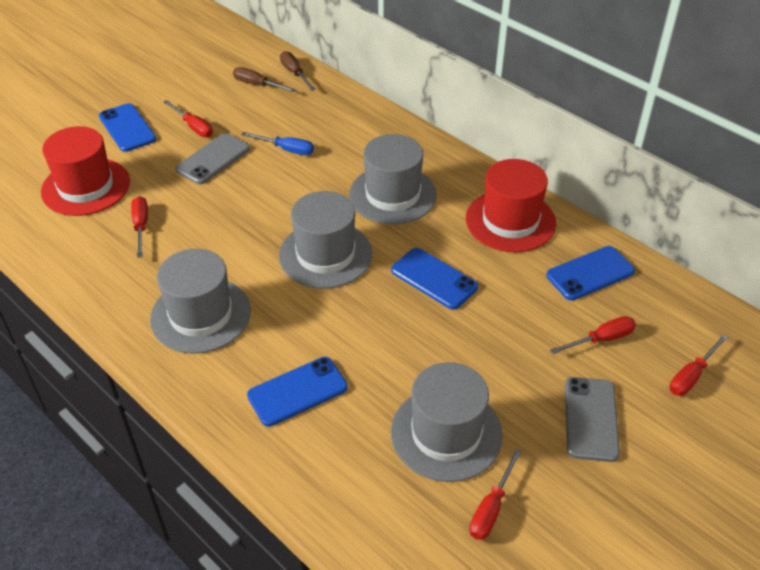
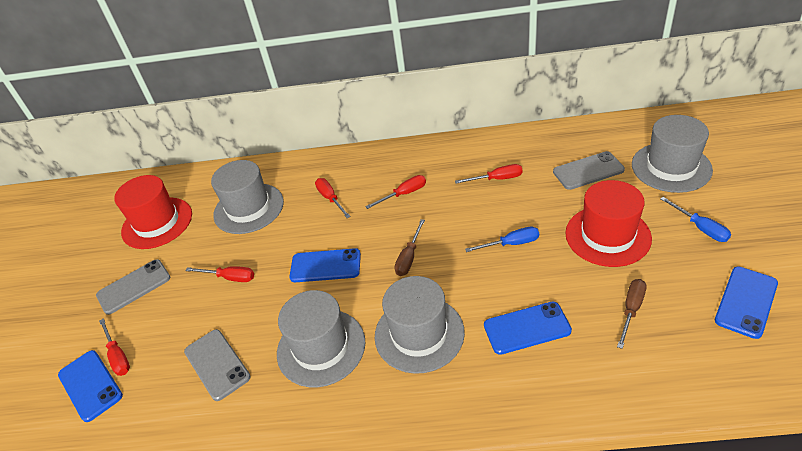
blue screwdriver: [241,132,314,155] = 1 -> [465,227,539,252] [660,197,731,242] = 2
grey phone: [176,133,250,184] [565,377,620,462] = 2 -> [96,259,170,315] [184,329,251,401] [553,151,625,190] = 3

